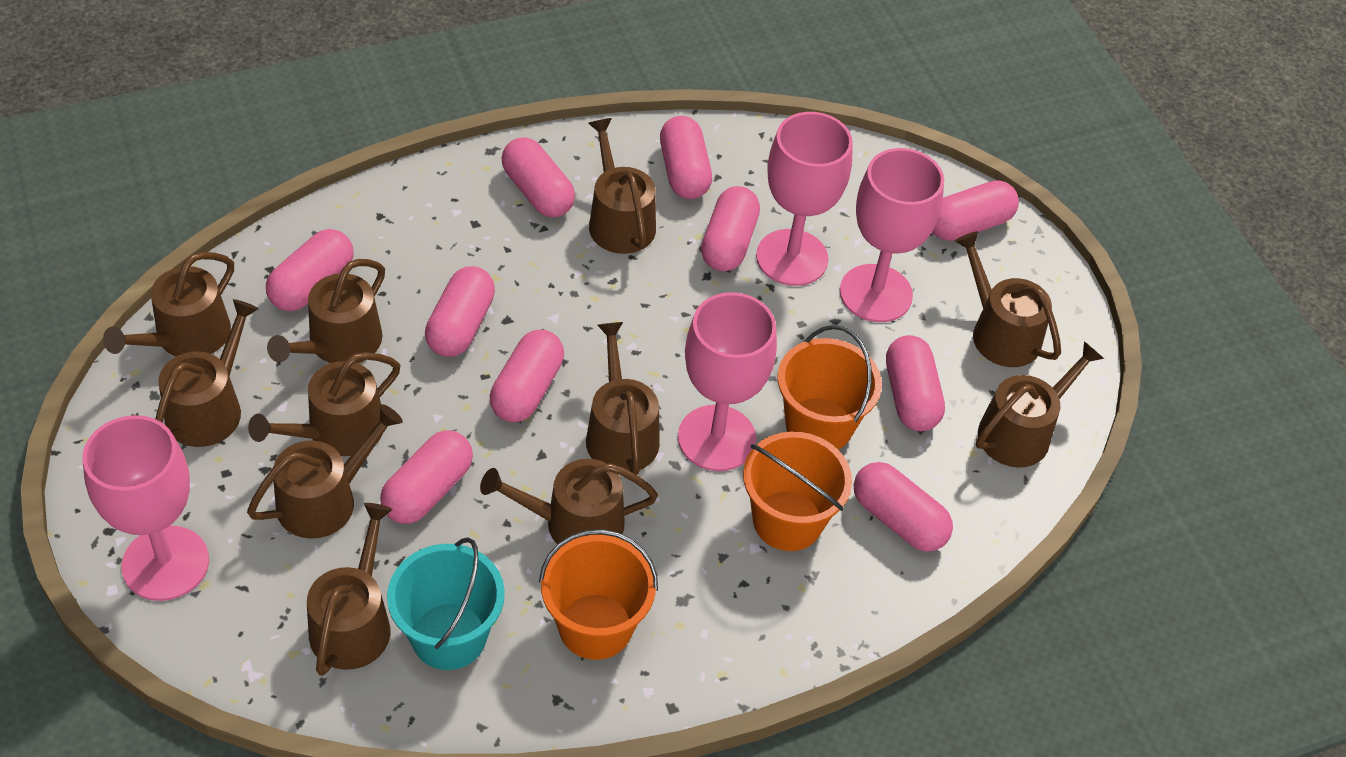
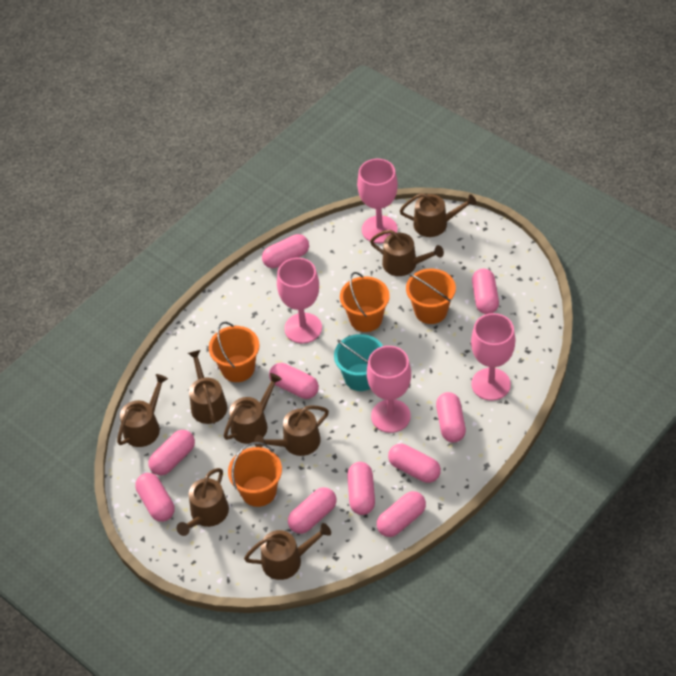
brown watering can: [103,252,234,356] [155,299,259,447] [247,404,403,539] [248,352,400,456] [267,259,385,363] [307,503,393,676] [480,459,658,544] [586,322,660,475] [589,118,656,254] [955,231,1061,367] [976,341,1104,468] = 11 -> [117,374,168,447] [177,468,229,536] [188,350,227,424] [223,373,282,444] [244,523,331,580] [254,405,329,456] [370,230,444,276] [400,193,477,237] = 8
orange bucket: [539,529,658,660] [743,432,852,551] [778,325,882,450] = 3 -> [209,322,259,382] [228,442,282,507] [340,272,390,332] [406,269,456,324] = 4

